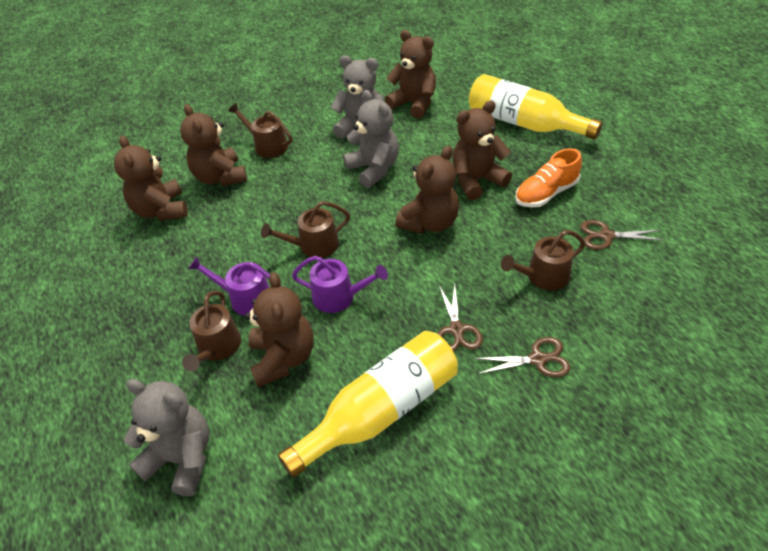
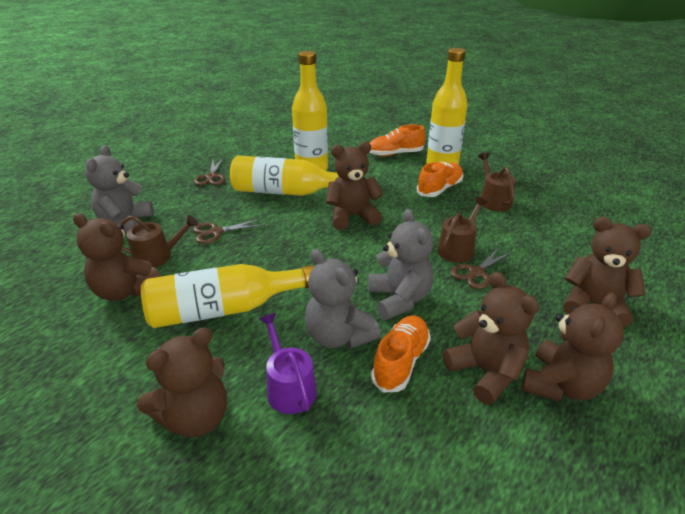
brown watering can: [182,291,241,372] [228,103,292,158] [261,201,350,258] [501,230,586,291] = 4 -> [119,215,198,268] [437,197,487,263] [478,153,516,211] = 3
orange shoe: [515,148,582,207] = 1 -> [370,124,426,156] [371,315,431,393] [417,162,464,197] = 3
purple watering can: [188,256,282,316] [292,256,388,313] = 2 -> [259,313,317,414] = 1
yellow bottle: [278,331,458,478] [469,74,602,140] = 2 -> [141,264,314,328] [230,156,339,196] [292,51,328,171] [426,48,468,165] = 4

